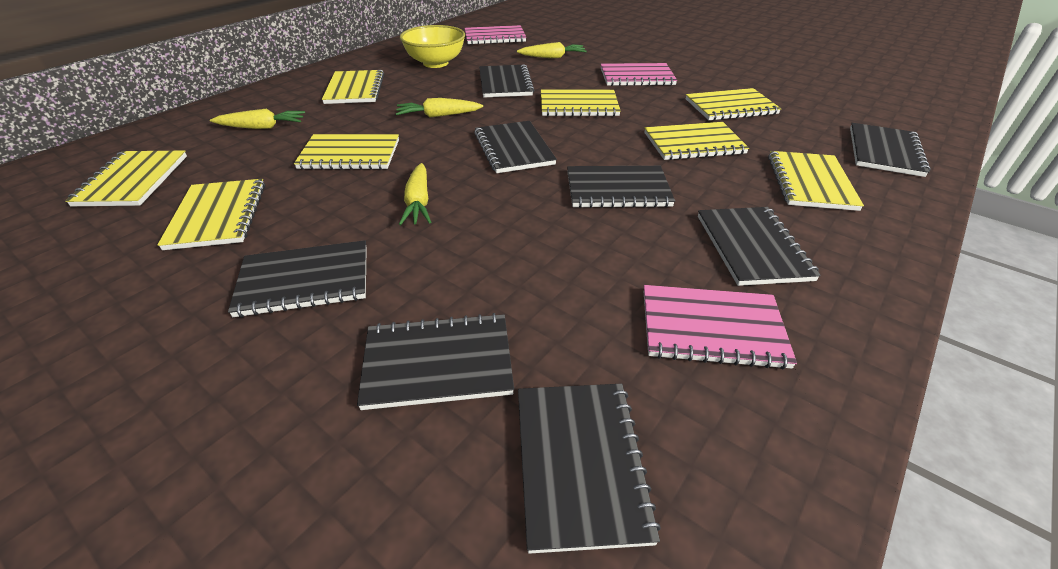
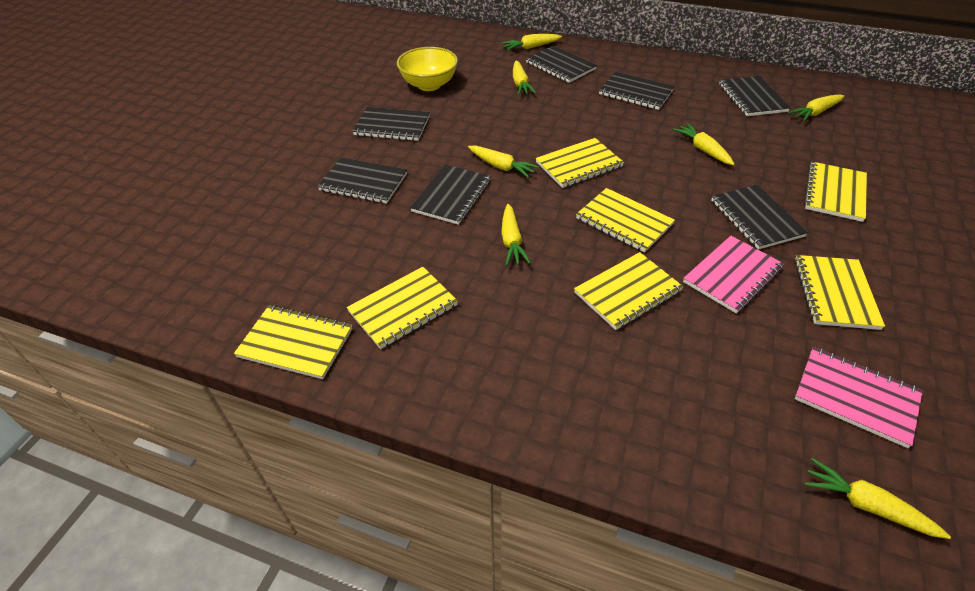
black notebook: [228,240,367,318] [357,313,514,410] [474,121,557,173] [479,64,534,98] [518,384,661,554] [567,166,675,208] [698,207,821,286] [850,123,931,177] = 8 -> [317,157,407,204] [352,107,430,141] [410,165,491,225] [526,45,597,83] [599,72,674,110] [711,185,808,249] [719,76,790,116] = 7
pink notebook: [465,25,527,45] [601,63,677,86] [644,285,797,370] = 3 -> [683,236,784,314] [795,347,923,448] = 2
yellow carrot: [210,109,305,129] [396,98,483,118] [399,163,431,225] [517,42,587,58] = 4 -> [468,145,539,178] [501,204,531,266] [502,34,562,51] [513,61,536,95] [672,123,735,165] [788,94,844,122] [804,458,951,539] = 7
yellow notebook: [65,150,187,206] [157,179,265,250] [294,134,399,170] [322,70,384,104] [541,89,621,117] [644,122,749,160] [686,88,781,121] [768,151,864,211] = 8 -> [234,305,352,379] [347,267,458,349] [535,138,624,188] [574,252,684,330] [576,188,675,253] [795,255,885,330] [804,162,867,222] = 7

